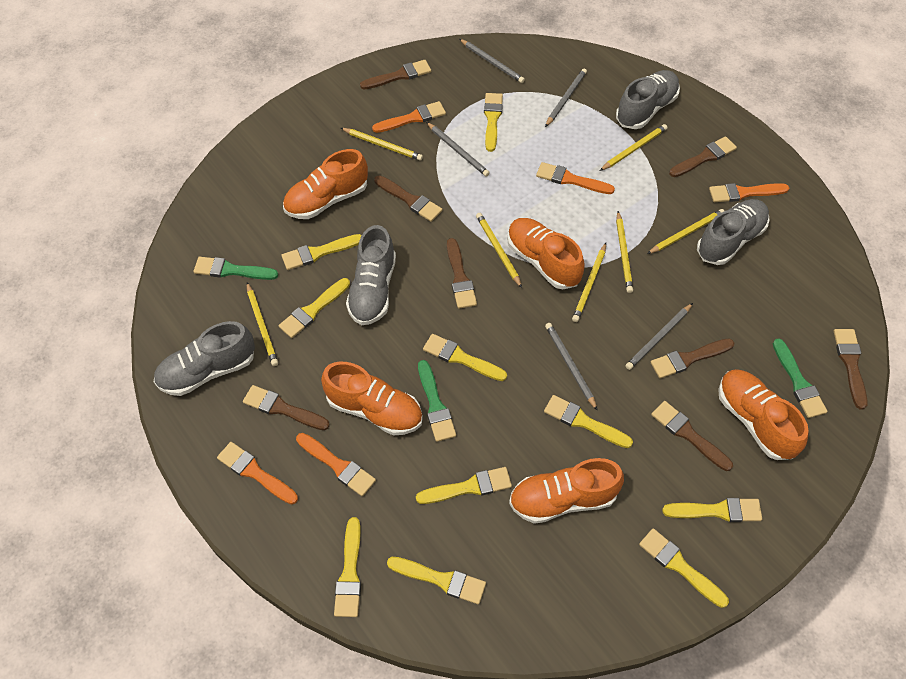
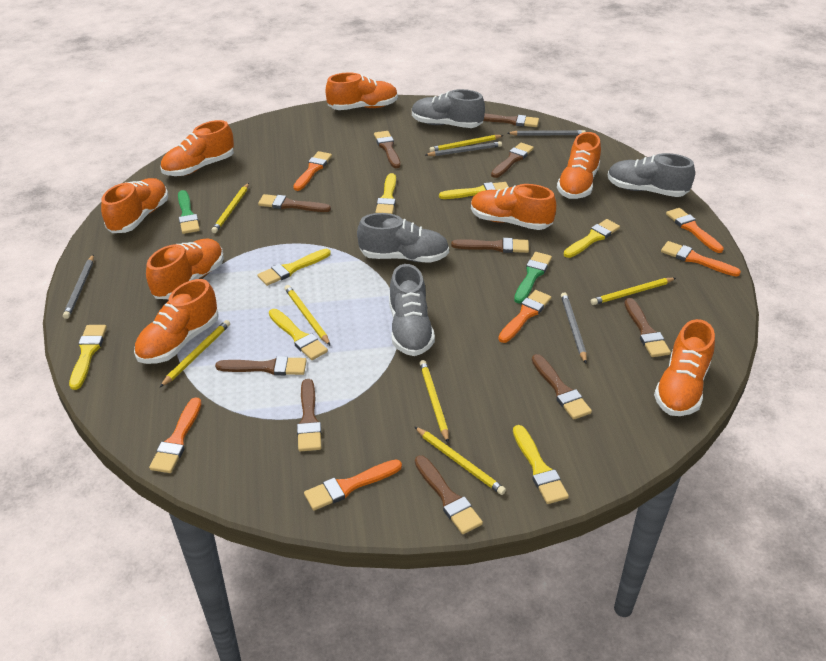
brown brush: [243,385,330,430] [360,60,431,89] [374,175,442,222] [447,238,477,309] [651,339,734,379] [651,401,733,471] [669,137,737,177] [834,329,868,409] = 8 -> [215,356,307,375] [258,194,331,212] [297,379,321,451] [374,131,401,168] [415,455,483,534] [451,238,529,253] [483,114,539,127] [491,143,534,178] [532,354,592,420] [624,298,671,357] = 10
green brush: [194,257,278,280] [418,360,456,442] [773,338,828,418] = 3 -> [178,190,200,234] [514,252,552,304] = 2
grey pencil: [426,122,490,177] [460,39,525,83] [545,69,587,127] [545,323,598,411] [625,303,693,370] = 5 -> [63,254,94,319] [425,141,502,156] [507,130,586,136] [561,292,587,363] = 4
orange brush: [217,442,298,505] [296,433,376,496] [372,101,446,133] [536,162,615,194] [709,183,789,202] = 5 -> [149,397,202,473] [293,151,332,191] [304,460,402,510] [498,290,551,343] [661,241,741,276] [666,208,724,253] = 6
orange shoe: [283,149,368,219] [321,361,423,435] [507,218,585,289] [509,458,624,524] [718,369,809,460] = 5 -> [101,178,168,233] [134,279,219,364] [146,238,224,299] [160,120,234,176] [326,72,398,110] [471,184,556,230] [557,132,601,199] [654,319,715,416] = 8
yellow brush: [279,278,350,338] [281,234,362,270] [334,517,361,617] [387,557,486,604] [416,467,512,504] [423,334,507,381] [484,93,503,152] [544,395,633,448] [639,528,729,608] [662,498,762,522] = 10 -> [69,325,107,390] [257,249,331,286] [269,309,328,360] [375,173,396,214] [439,182,509,199] [513,425,569,504] [564,219,620,258] = 7

